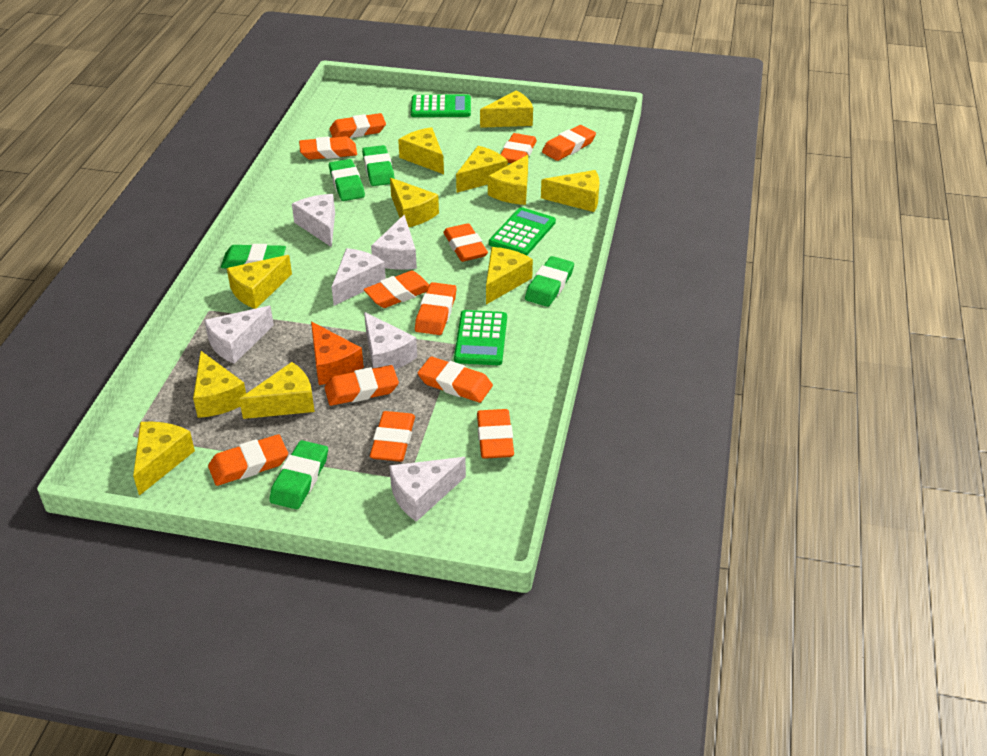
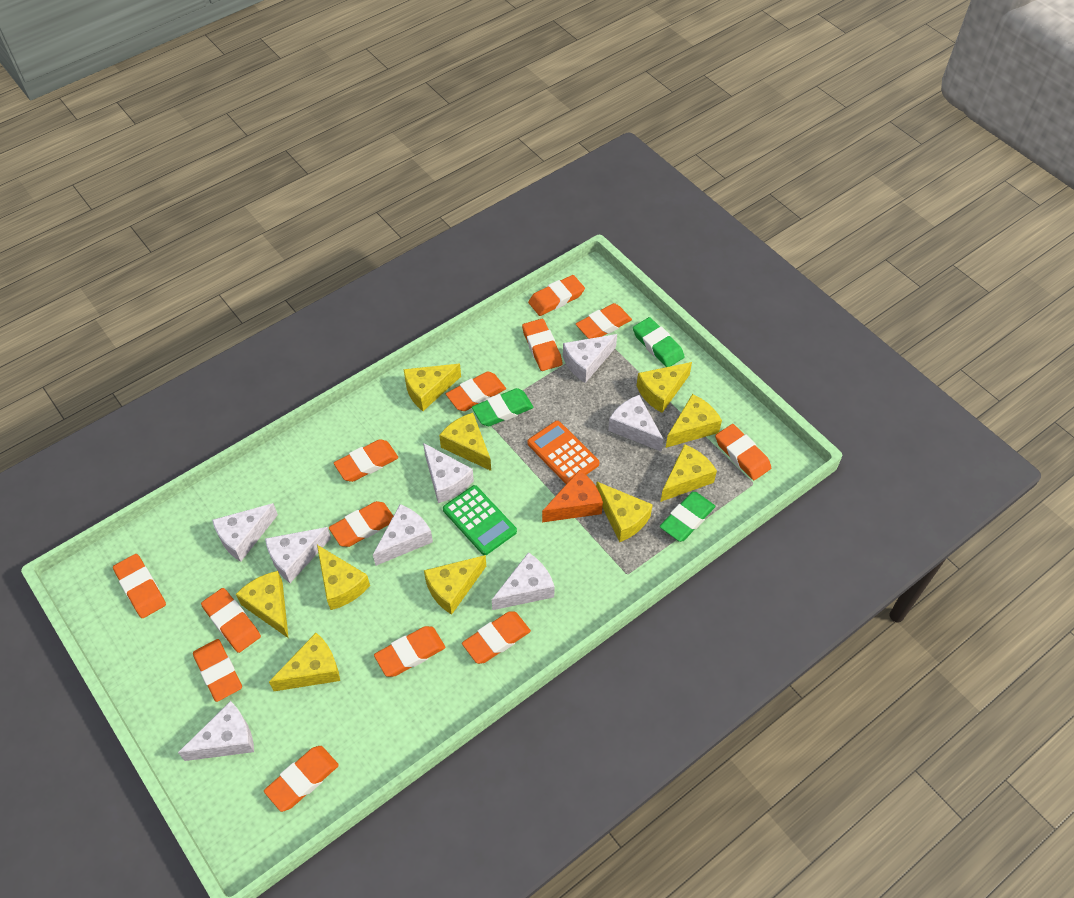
green calculator: [411,94,471,117] [454,310,507,365] [489,207,556,256] = 3 -> [443,485,517,555] = 1
green eraser: [221,244,286,268] [269,440,328,509] [329,159,365,201] [362,145,395,186] [525,256,574,307] = 5 -> [472,388,534,426] [633,317,685,367] [660,492,715,542] = 3
orange calculator: none = 0 -> [527,421,599,484] = 1
orange eraser: [208,434,288,486] [299,136,357,160] [324,365,399,406] [329,113,386,138] [364,271,429,308] [370,411,415,462] [415,282,457,335] [418,357,493,403] [443,223,488,262] [477,409,514,459] [500,133,537,163] [542,125,596,161] = 12 -> [113,554,166,618] [193,639,242,702] [201,588,261,653] [264,746,339,812] [329,501,393,547] [334,439,398,482] [374,626,445,677] [446,371,506,411] [462,611,531,664] [522,319,562,371] [528,275,585,316] [576,303,632,339] [715,424,771,480] = 13
white cheese: [204,306,274,364] [292,194,335,247] [332,248,386,306] [364,312,417,370] [371,215,417,270] [389,457,466,522] = 6 -> [178,701,254,761] [212,503,278,562] [265,527,331,583] [373,504,433,566] [423,443,474,503] [492,552,555,610] [563,334,617,383] [608,395,664,452] = 8
yellow cheese: [133,422,195,496] [193,351,246,418] [227,255,292,309] [239,362,315,419] [390,178,439,227] [398,127,444,174] [456,146,508,193] [480,90,533,128] [486,247,533,305] [488,155,528,205] [541,170,599,212] = 11 -> [236,571,289,638] [269,633,340,691] [317,545,370,610] [403,364,461,411] [424,555,486,615] [439,413,491,471] [596,482,653,542] [636,362,692,413] [660,444,717,502] [666,394,722,448] = 10

